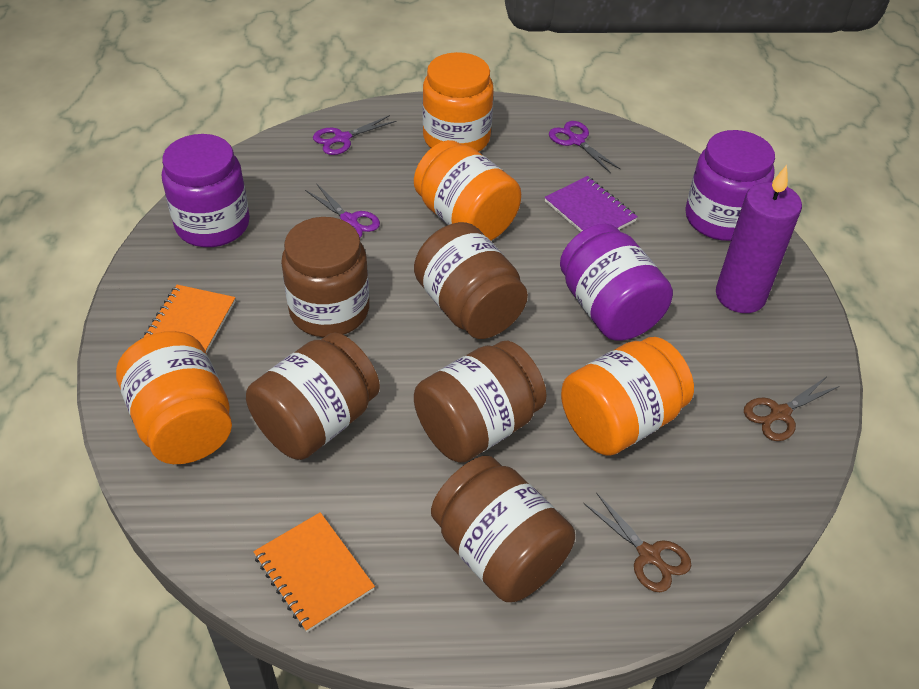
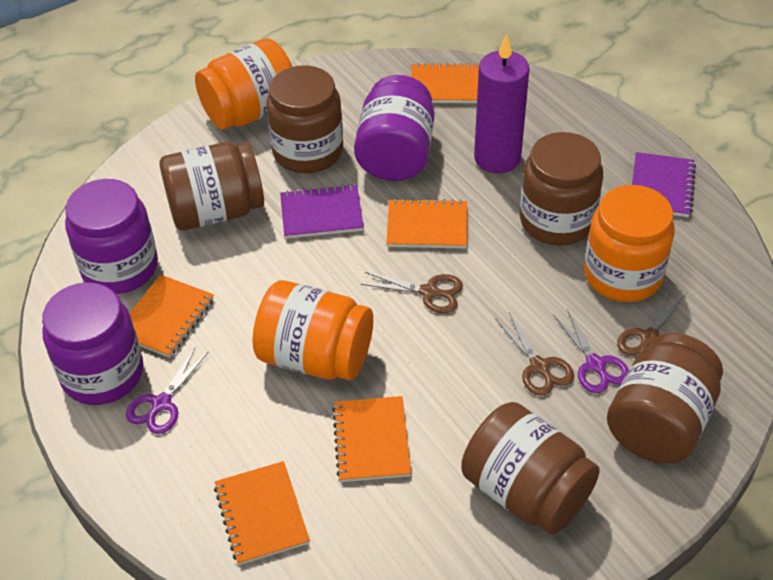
brown scissors: [583,492,691,592] [744,377,839,441] = 2 -> [361,272,463,313] [495,312,574,396] [617,288,686,355] = 3
orange jar: [116,331,232,464] [414,140,521,241] [423,52,494,152] [561,337,694,455] = 4 -> [195,38,292,130] [253,280,373,381] [584,185,675,302] = 3
orange notebook: [141,285,236,353] [253,512,375,632] = 2 -> [129,274,214,358] [214,461,310,565] [332,396,411,482] [386,198,467,249] [411,63,479,103] = 5
purple notebook: [544,176,638,232] = 1 -> [280,184,364,239] [632,152,696,217] = 2
purple scissors: [305,183,380,238] [313,115,397,155] [549,121,620,173] = 3 -> [126,347,209,434] [553,309,629,393] = 2

